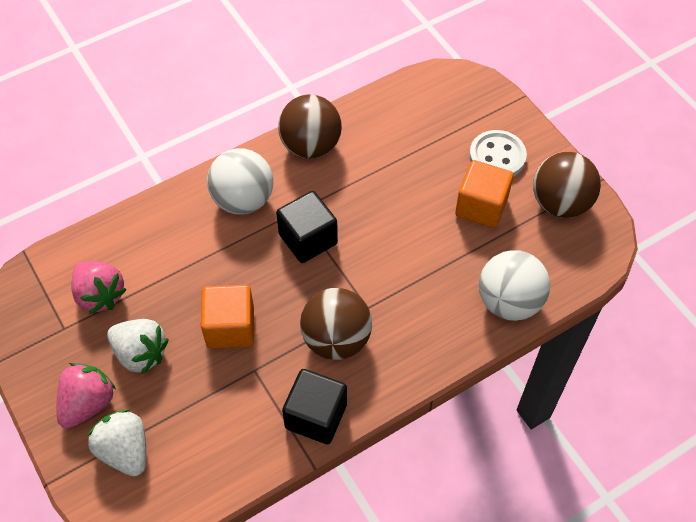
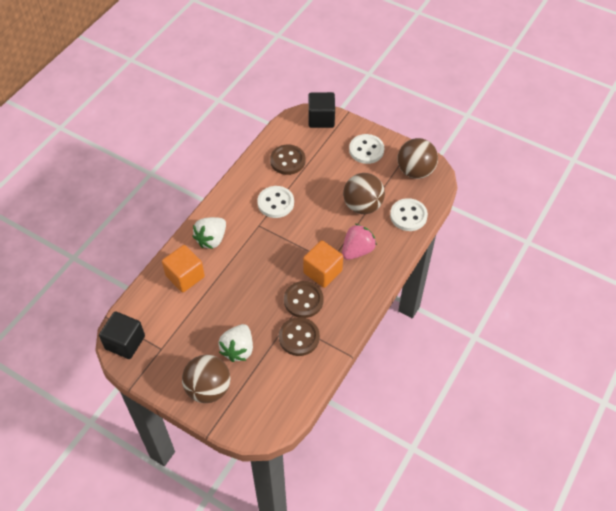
brown button: none = 0 -> [270,145,305,175] [279,317,320,356] [284,281,324,318] = 3
pink strawberry: [56,363,116,429] [71,261,127,314] = 2 -> [342,224,377,260] = 1
white ball: [207,148,273,215] [479,250,550,321] = 2 -> none = 0
white button: [469,130,527,176] = 1 -> [257,186,294,218] [349,134,384,164] [390,198,428,231] = 3

